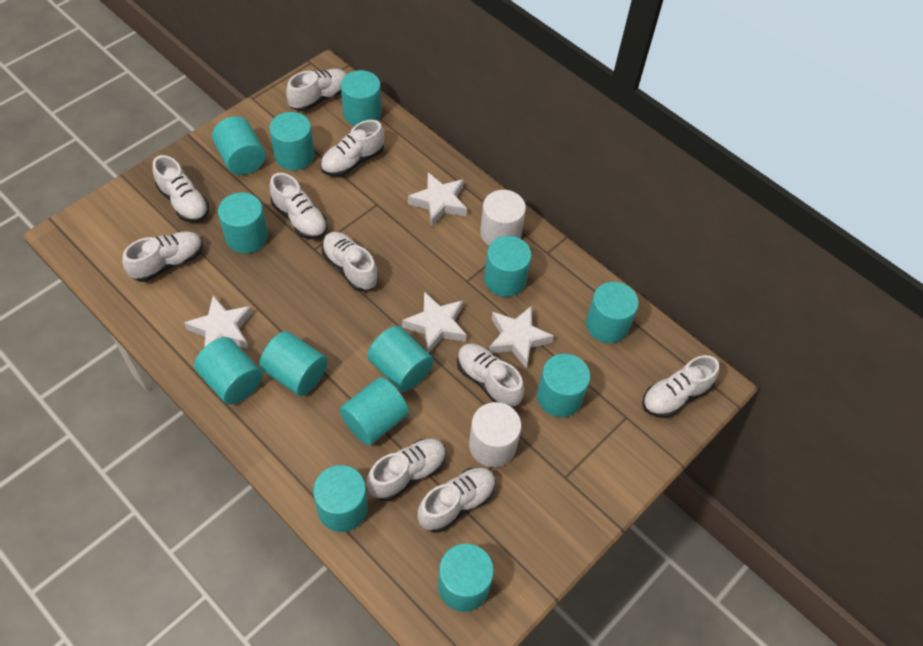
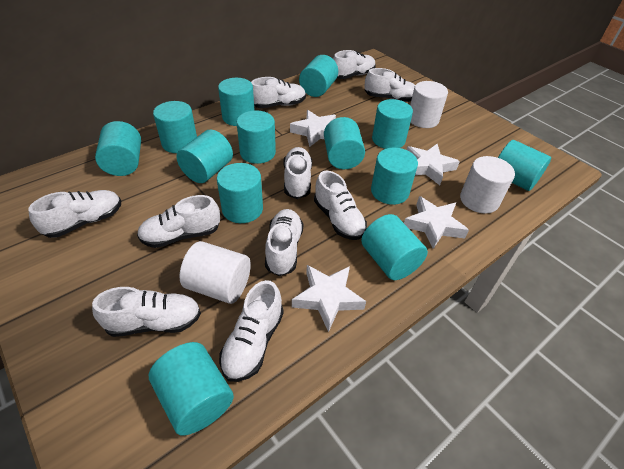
white cylinder: [469,402,521,467] [480,190,526,246] = 2 -> [180,241,251,304] [410,81,448,128] [460,156,515,214] = 3

